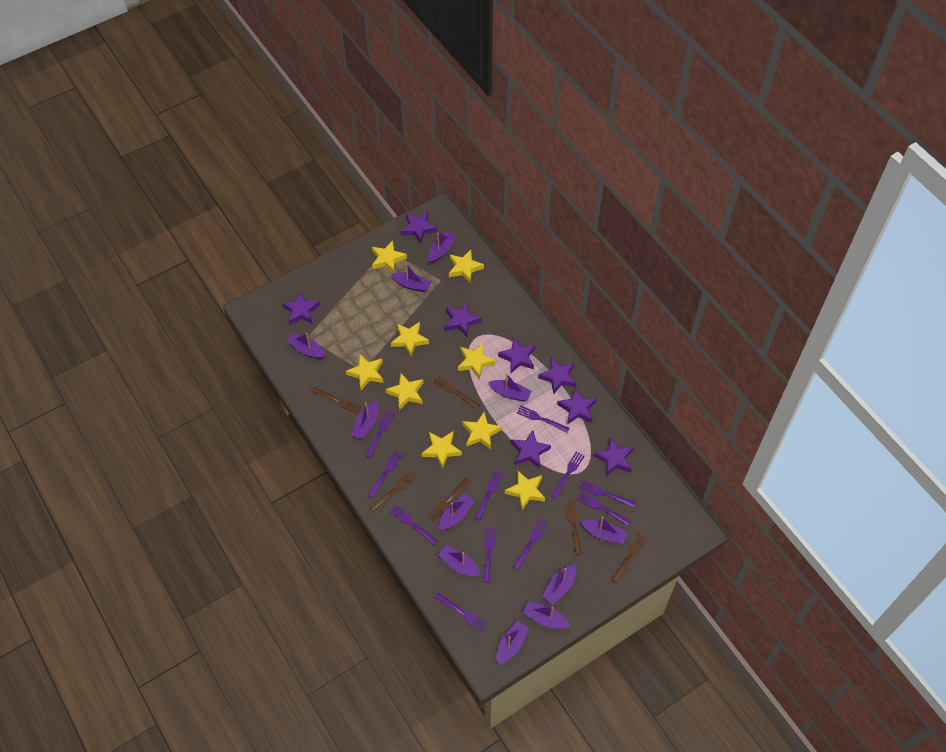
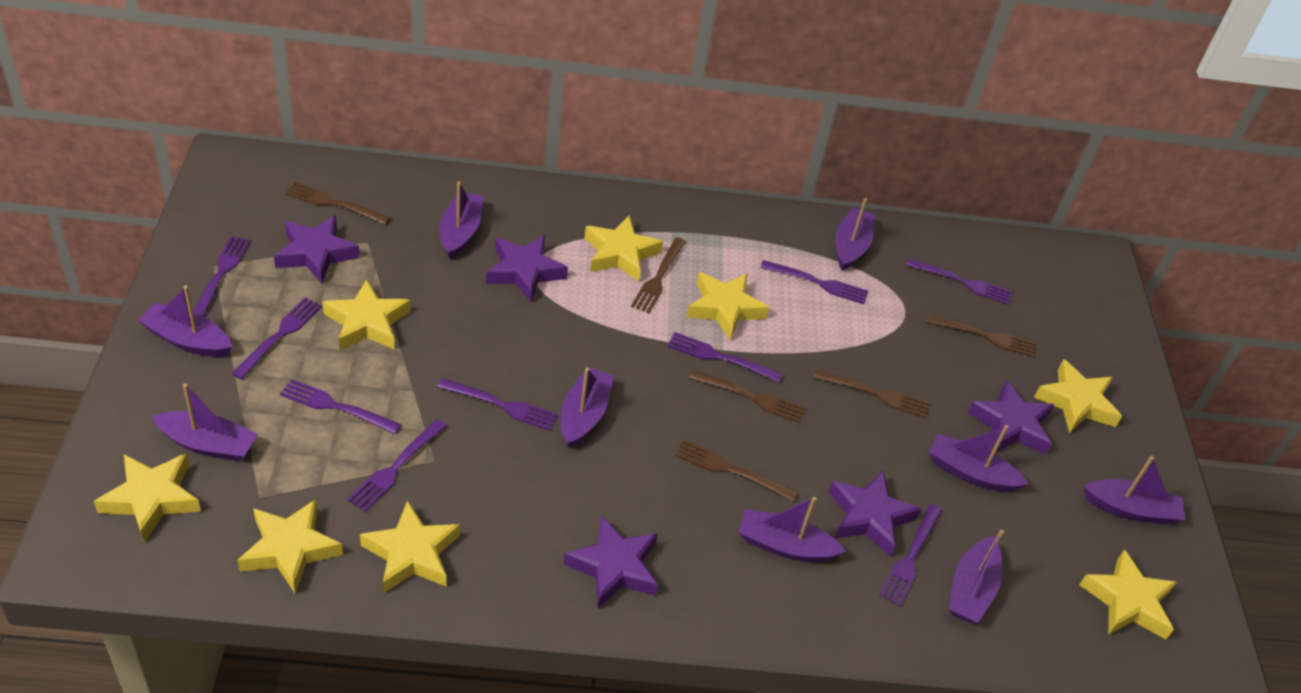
purple boat: [287,333,325,359] [351,401,378,439] [391,263,431,292] [428,231,456,263] [438,545,481,577] [439,494,475,530] [488,373,531,402] [496,620,529,665] [523,601,571,629] [542,564,576,604] [581,516,628,544] = 11 -> [138,286,232,357] [152,383,258,462] [440,182,484,259] [561,367,614,448] [738,497,846,562] [835,198,875,271] [929,425,1028,492] [949,530,1004,623] [1083,456,1185,524] = 9
purple fork: [365,410,395,458] [367,450,403,498] [389,505,437,545] [434,592,488,632] [474,470,504,521] [483,527,496,582] [513,519,548,570] [517,406,570,433] [550,451,585,498] [577,492,631,526] [579,480,635,507] = 11 -> [193,236,250,316] [232,297,322,379] [280,379,401,434] [347,419,447,512] [437,378,558,431] [667,332,782,382] [760,260,868,304] [879,504,942,606] [906,258,1012,304] = 9
purple star: [282,291,320,325] [401,211,437,244] [445,302,481,337] [498,338,536,374] [511,430,551,469] [538,358,576,394] [557,387,597,424] [594,438,634,476] = 8 -> [274,215,360,284] [486,235,568,302] [563,515,658,608] [828,470,921,556] [968,380,1054,455] = 5
yellow star: [346,354,384,390] [372,240,407,273] [386,373,424,410] [391,322,429,356] [422,431,462,469] [449,250,484,283] [458,343,496,379] [462,412,502,449] [505,470,545,510] = 9 -> [94,454,201,542] [237,499,343,594] [323,279,411,351] [360,500,460,593] [585,215,663,281] [686,272,770,340] [1034,359,1122,433] [1079,550,1177,640] = 8

